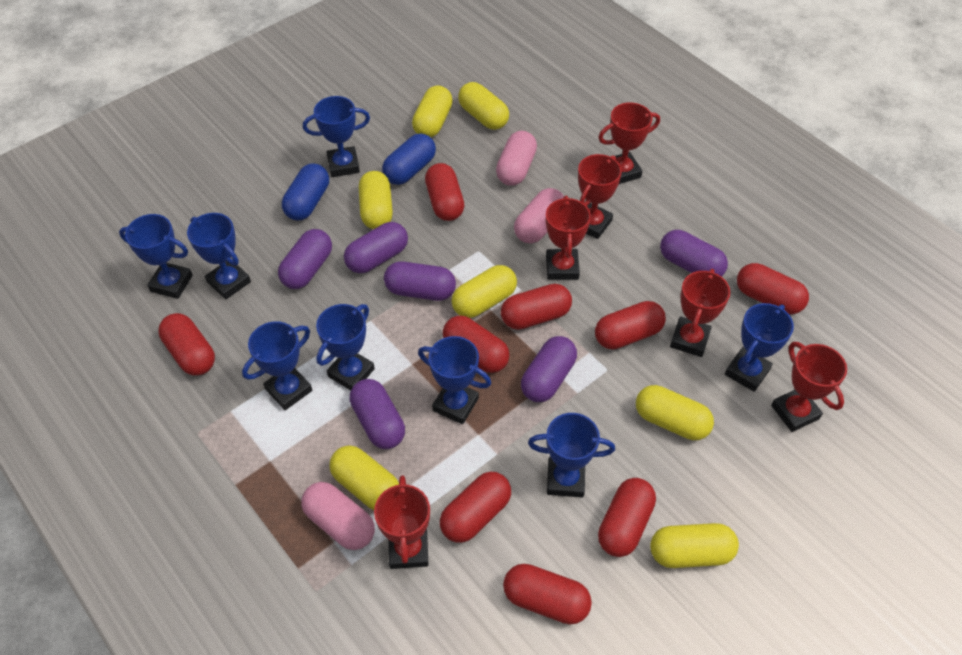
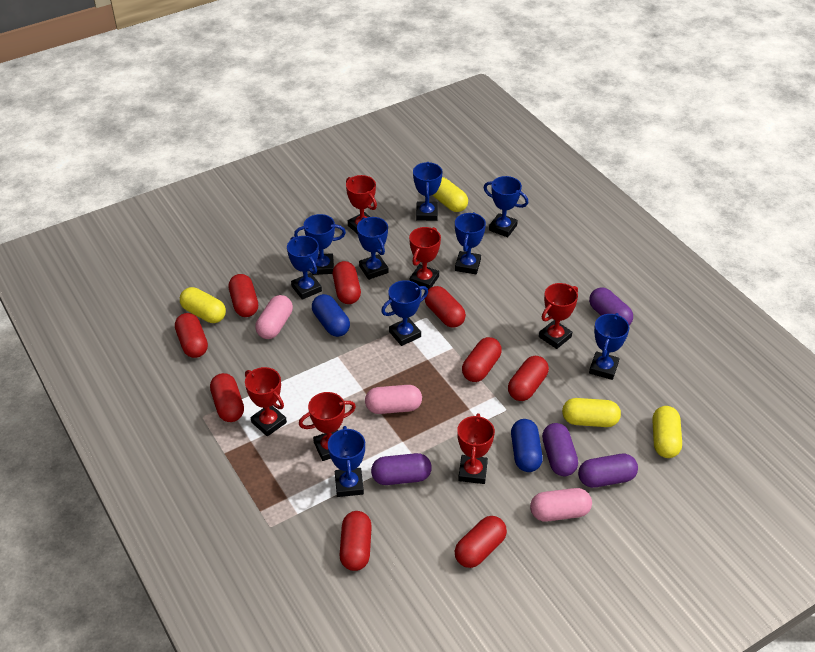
blue trophy: [119,214,193,299] [187,213,251,299] [242,321,312,410] [303,96,370,177] [316,304,375,390] [418,336,491,424] [528,413,615,497] [725,303,794,392] = 8 -> [287,236,322,300] [294,214,346,275] [328,426,365,497] [357,217,389,280] [381,280,428,346] [413,162,443,221] [455,212,486,274] [484,176,528,237] [589,313,629,380] = 9
purple capsule: [278,229,332,289] [344,222,408,273] [350,379,405,449] [384,261,456,301] [521,336,577,402] [660,230,728,277] = 6 -> [371,453,432,485] [542,423,578,476] [578,454,638,488] [589,287,633,325] = 4
yellow capsule: [330,445,399,510] [359,171,393,229] [412,85,453,137] [452,265,517,318] [458,82,509,130] [636,385,714,440] [650,523,739,568] = 7 -> [180,287,226,323] [433,177,468,212] [562,398,621,427] [653,406,682,458] = 4

